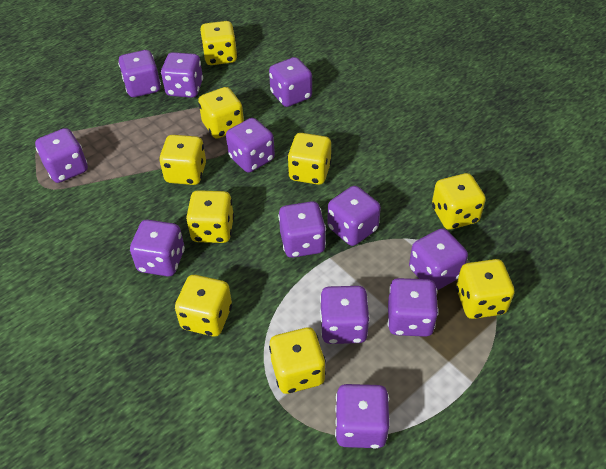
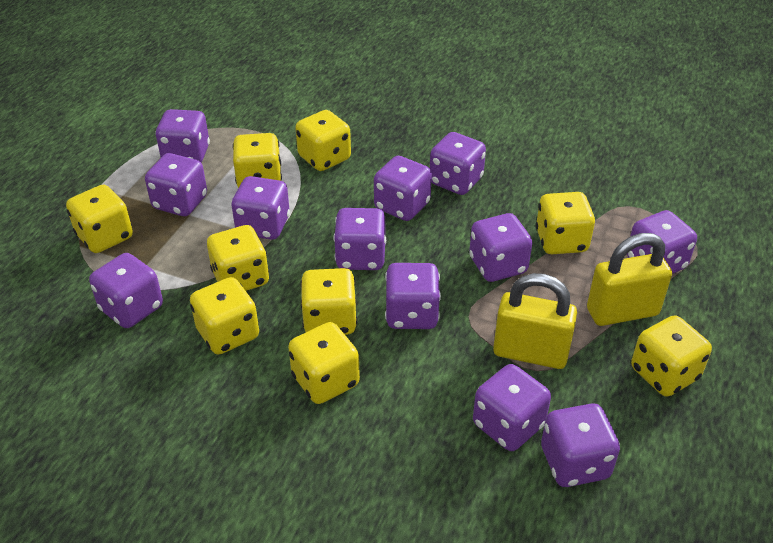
yellow padlock: none = 0 -> [493,273,577,369] [587,233,672,326] = 2

